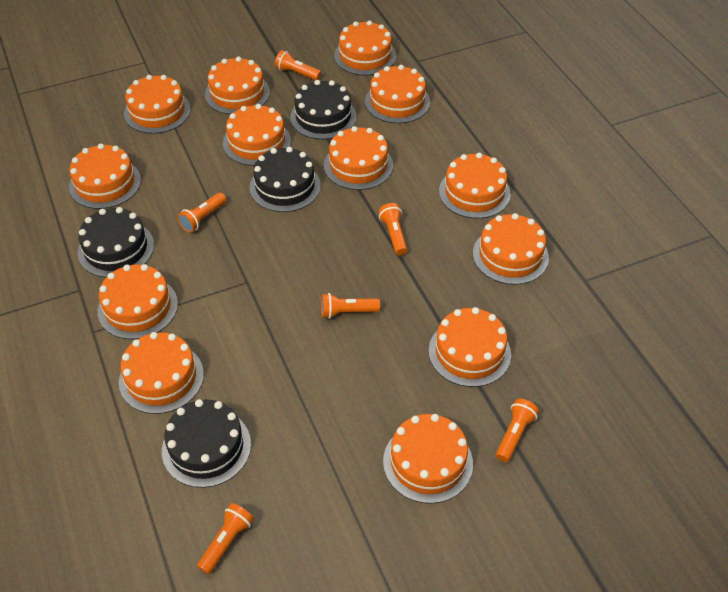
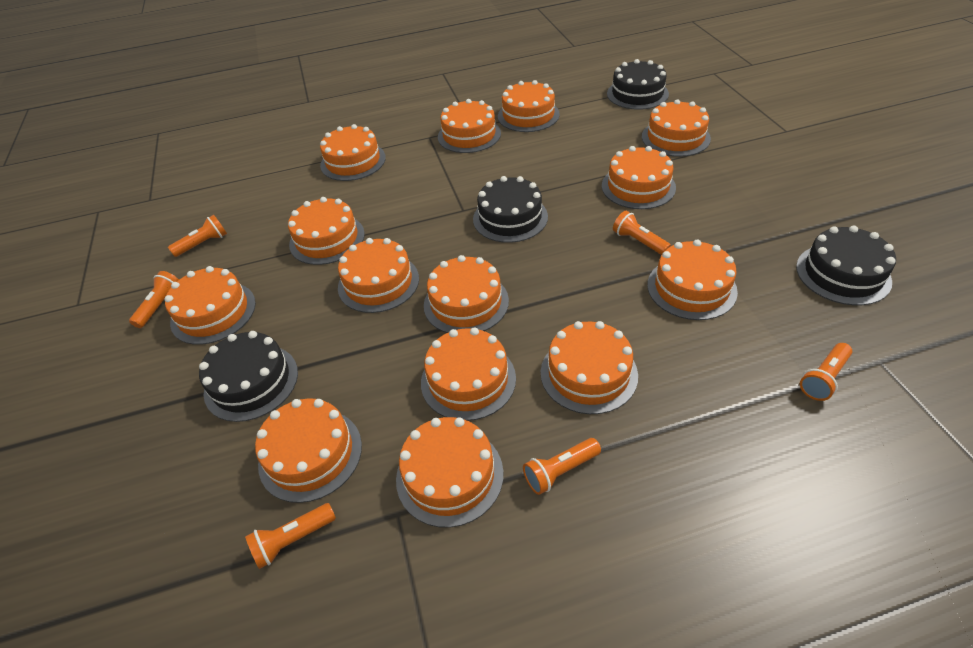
orange cake: [69,144,141,209] [98,264,178,339] [119,332,204,414] [124,75,191,134] [205,57,270,114] [223,104,291,166] [324,126,393,190] [334,21,396,76] [365,65,430,123] [383,414,473,504] [429,307,511,387] [439,153,511,219] [473,213,549,285] = 13 -> [164,266,256,345] [255,398,362,503] [288,197,365,265] [320,124,386,181] [338,238,419,313] [396,417,503,528] [421,327,516,421] [424,255,509,333] [438,99,501,153] [498,80,560,132] [541,321,638,414] [602,146,676,209] [642,99,711,157] [647,239,738,320] = 14

